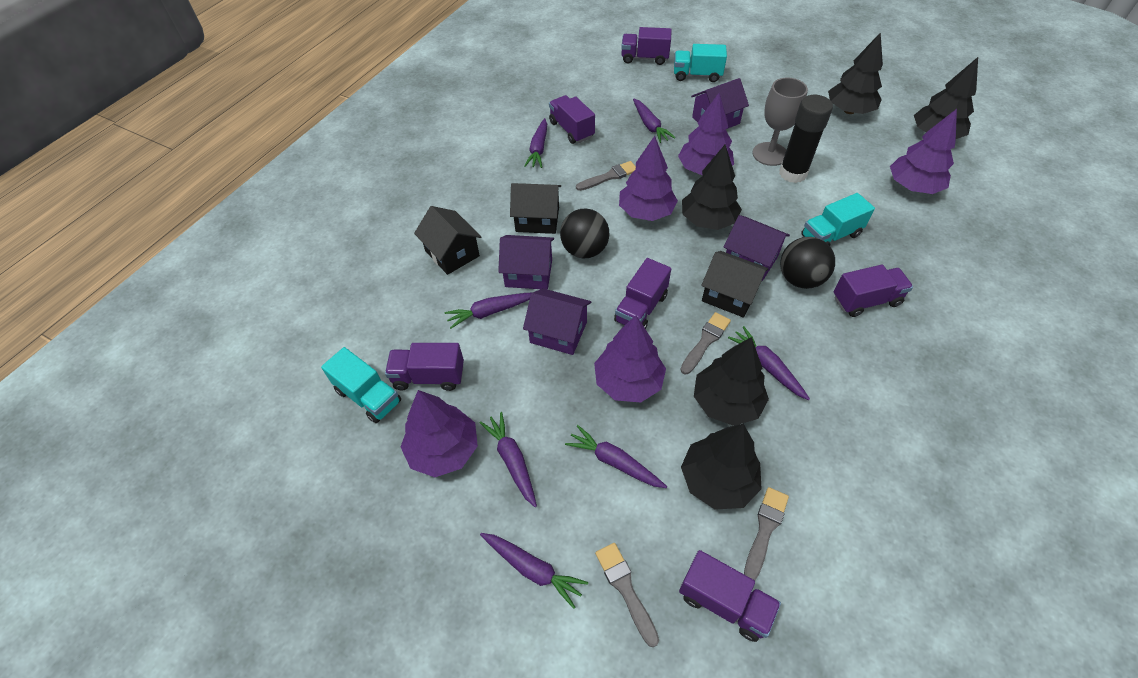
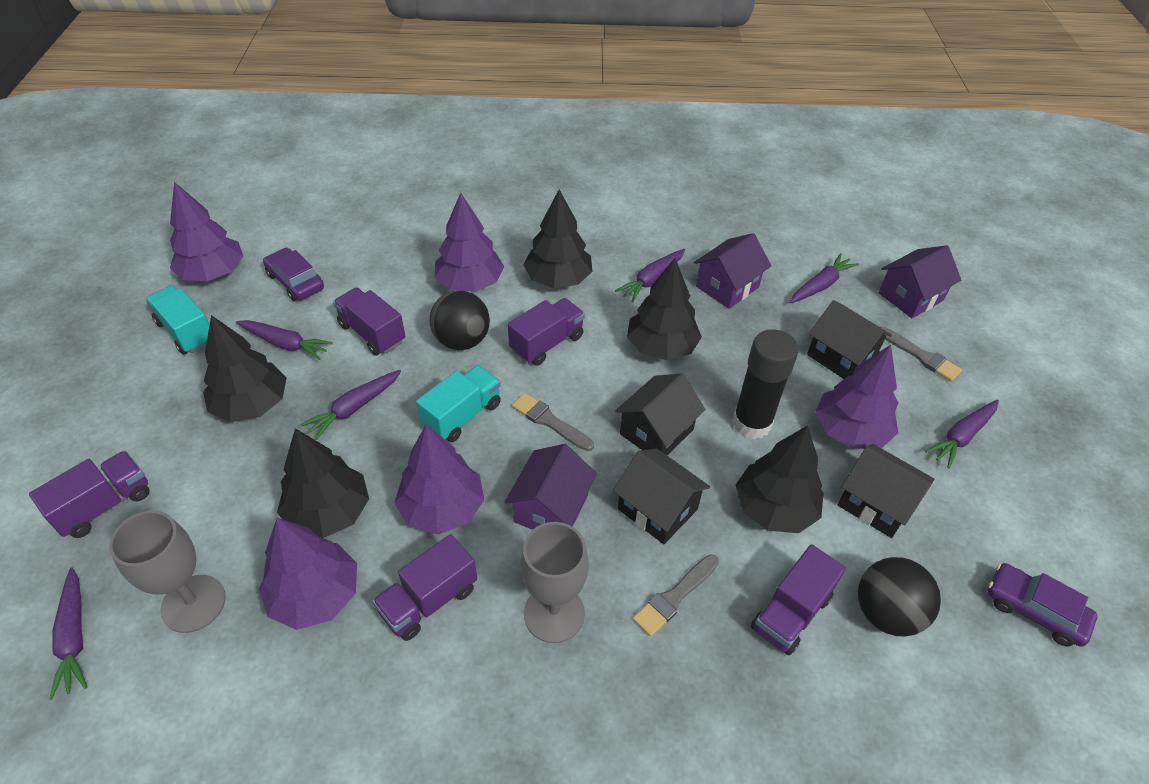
black house: [414,206,481,275] [510,183,561,234] [701,251,769,318] = 3 -> [613,448,710,544] [615,374,706,455] [807,300,892,379] [838,444,934,538] = 4
grey brush: [576,161,636,191] [595,543,659,647] [680,312,731,374] [744,487,789,581] = 4 -> [511,393,594,451] [633,554,719,637] [880,327,962,382] = 3
grey goblet: [752,78,808,166] = 1 -> [109,511,226,633] [521,522,589,643] = 2
purple car: none = 0 -> [263,248,324,301] [988,563,1098,647] = 2
purple carrot: [445,293,531,329] [480,412,537,507] [480,533,588,609] [524,118,547,168] [565,425,667,488] [633,99,675,143] [728,326,810,400] = 7 -> [49,567,87,700] [236,320,333,360] [300,370,401,440] [615,249,685,302] [790,253,859,303] [925,400,999,468] = 6
purple house: [498,235,554,290] [523,288,591,355] [691,78,749,129] [724,215,790,281] = 4 -> [505,444,597,530] [694,233,771,309] [878,245,961,318] = 3
purple truck: [385,343,464,391] [549,95,595,144] [614,258,671,329] [621,27,672,65] [679,550,781,642] [834,265,913,317] = 6 -> [29,451,150,538] [333,287,405,356] [372,534,477,641] [508,298,585,366] [751,544,846,655] = 5
turquoise truck: [321,347,401,423] [674,44,727,82] [801,193,875,246] = 3 -> [146,285,209,355] [416,365,501,442] = 2

